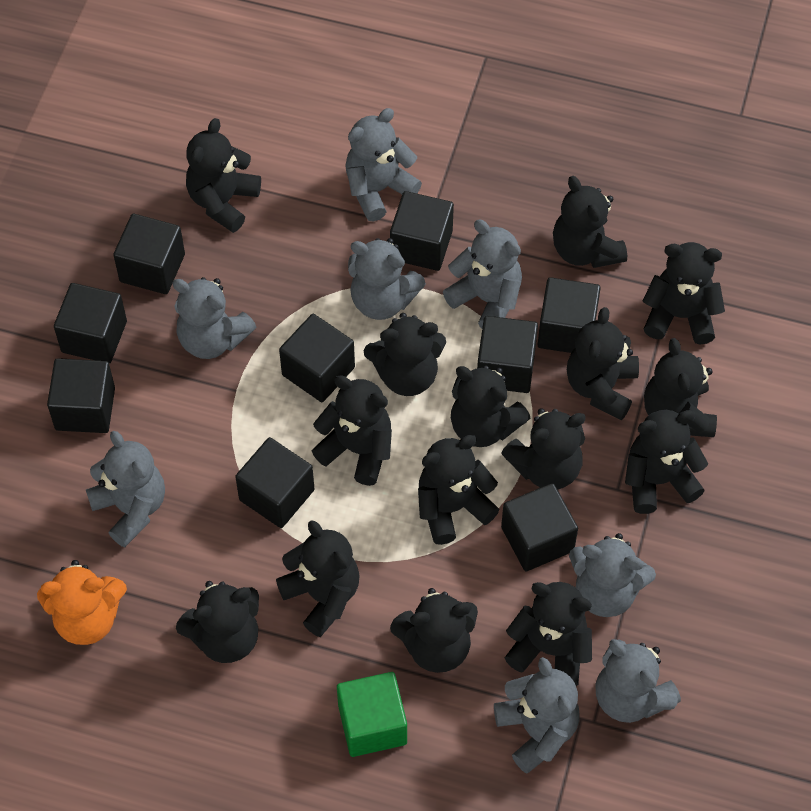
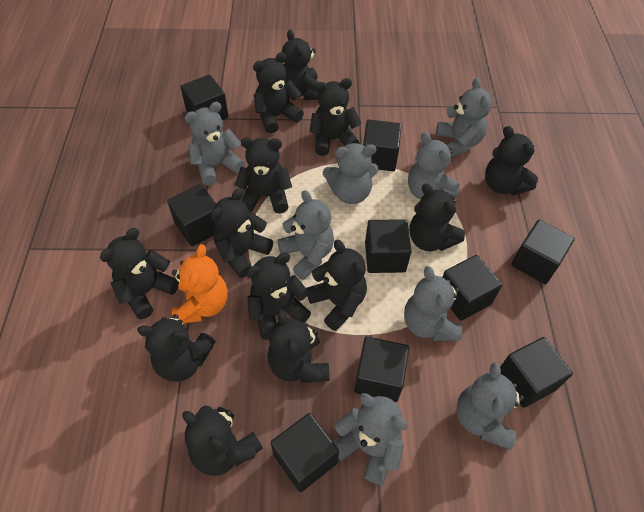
black teddy bear: [176,581,259,663] [186,118,261,233] [276,520,360,637] [312,375,392,486] [364,313,446,396] [390,588,478,673] [418,435,500,545] [451,366,530,447] [501,408,586,490] [505,582,592,686] [553,176,627,268] [567,307,639,420] [625,410,708,514] [642,242,725,344] [644,338,717,437] = 15 -> [100,228,179,319] [137,314,216,382] [182,406,263,476] [211,188,273,278] [235,137,292,213] [246,252,311,340] [253,52,304,133] [267,309,329,383] [282,30,319,100] [306,240,367,331] [309,78,362,156] [410,183,465,251] [485,126,538,196] = 13
green cube: [337,672,407,757] = 1 -> none = 0

